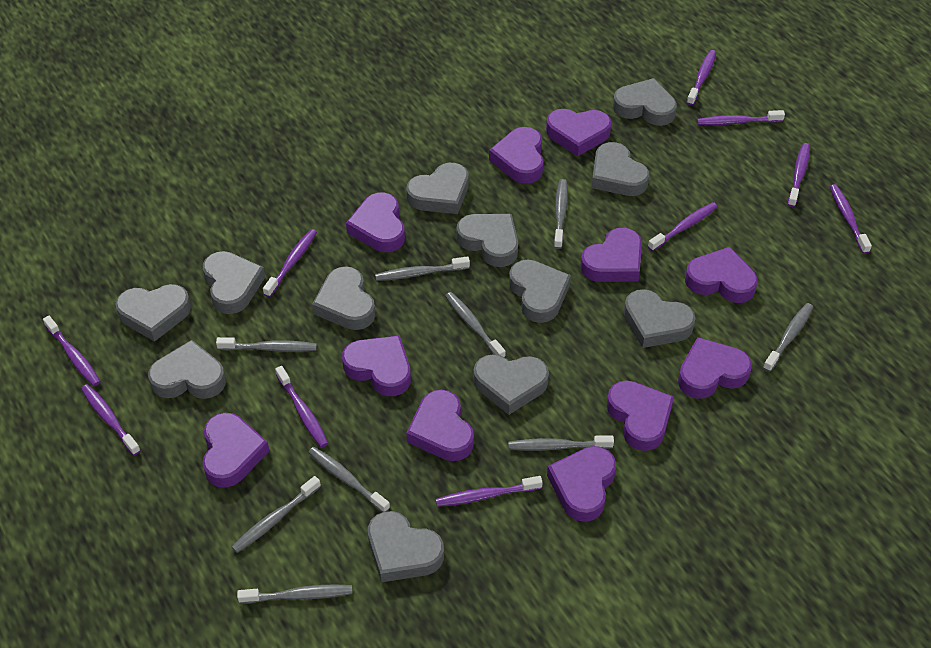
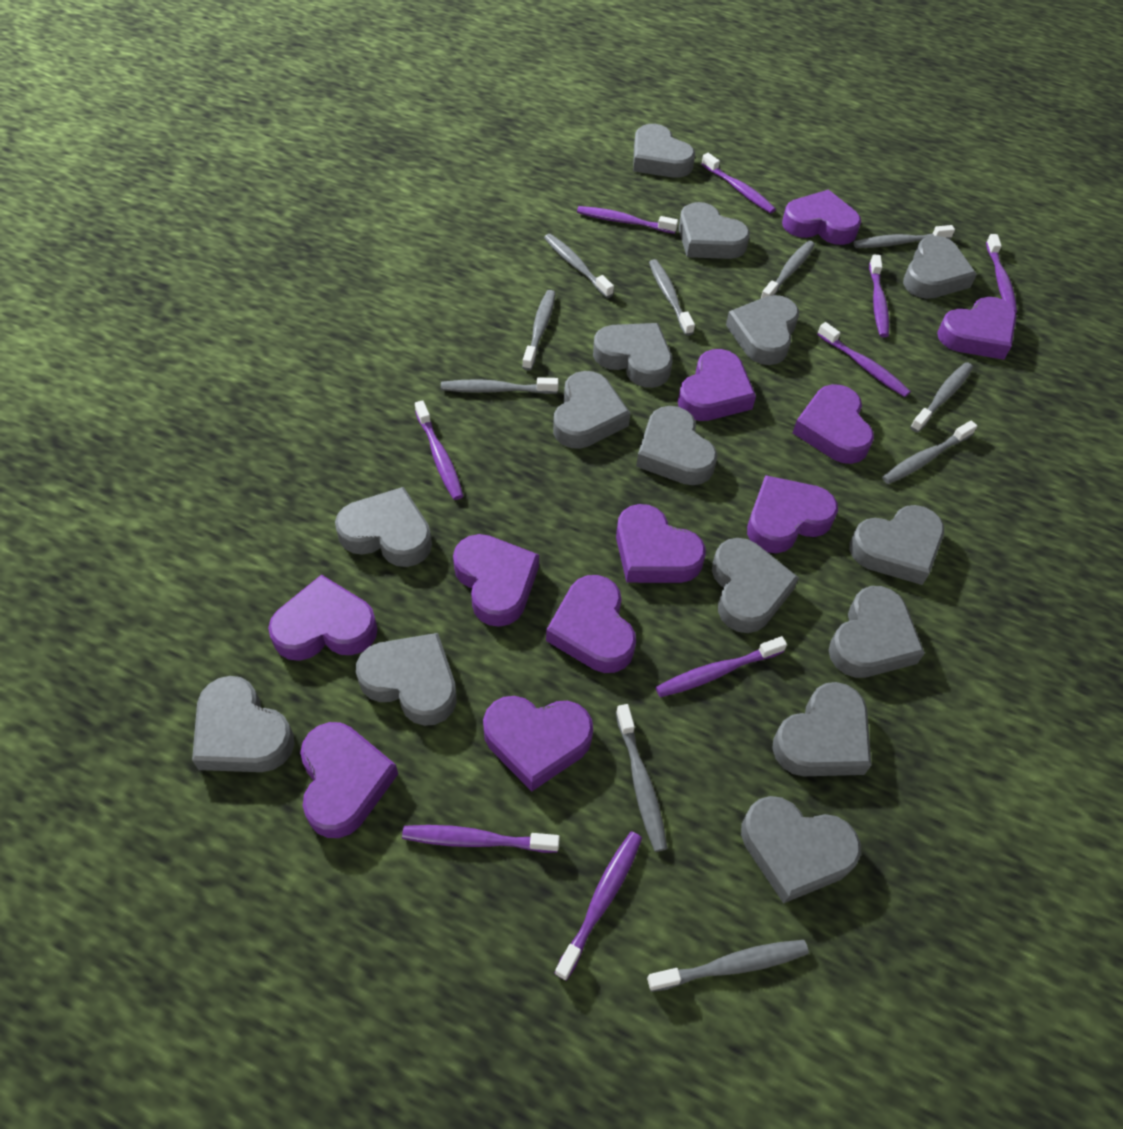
grey heart: [115,284,191,342] [148,340,226,399] [203,251,265,314] [312,266,376,330] [368,511,444,582] [407,163,468,214] [456,214,518,267] [473,354,549,415] [509,260,571,323] [591,142,649,196] [613,78,677,126] [624,289,695,348] = 12 -> [192,676,295,772] [335,487,432,567] [356,633,457,726] [553,371,630,449] [593,323,672,388] [633,124,695,178] [636,406,717,485] [679,202,750,259] [712,538,799,633] [726,295,799,365] [741,796,861,904] [772,682,871,776] [829,586,925,678] [849,505,944,585] [903,236,977,299] = 15
grey toothbrush: [216,337,317,352] [232,476,321,553] [237,584,352,604] [308,447,390,512] [375,256,470,281] [445,292,506,358] [508,435,614,451] [554,179,568,249] [763,303,813,372] = 9 -> [441,377,558,394] [522,290,555,371] [544,234,614,298] [616,704,667,852] [647,940,809,992] [649,259,695,336] [760,241,815,299] [854,225,955,248] [882,421,977,484] [910,362,973,433] = 10
purple toothbrush: [43,316,101,386] [81,384,141,456] [263,229,317,297] [275,366,328,448] [436,476,543,507] [648,202,718,251] [687,50,716,106] [697,110,785,125] [788,143,810,207] [830,184,872,254] = 10 -> [402,825,560,853] [415,400,463,500] [555,832,642,981] [577,206,678,234] [656,636,787,697] [702,153,776,213] [817,322,911,397] [869,255,889,337] [986,234,1017,313] = 9

